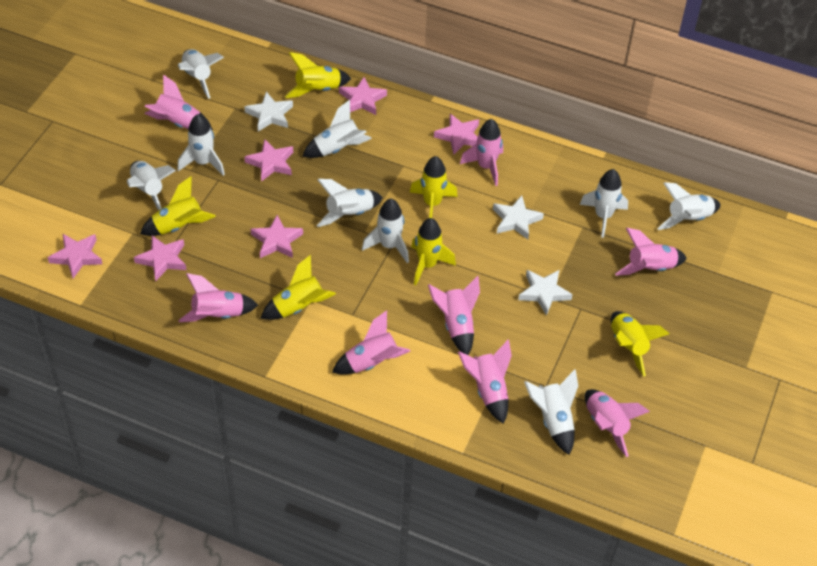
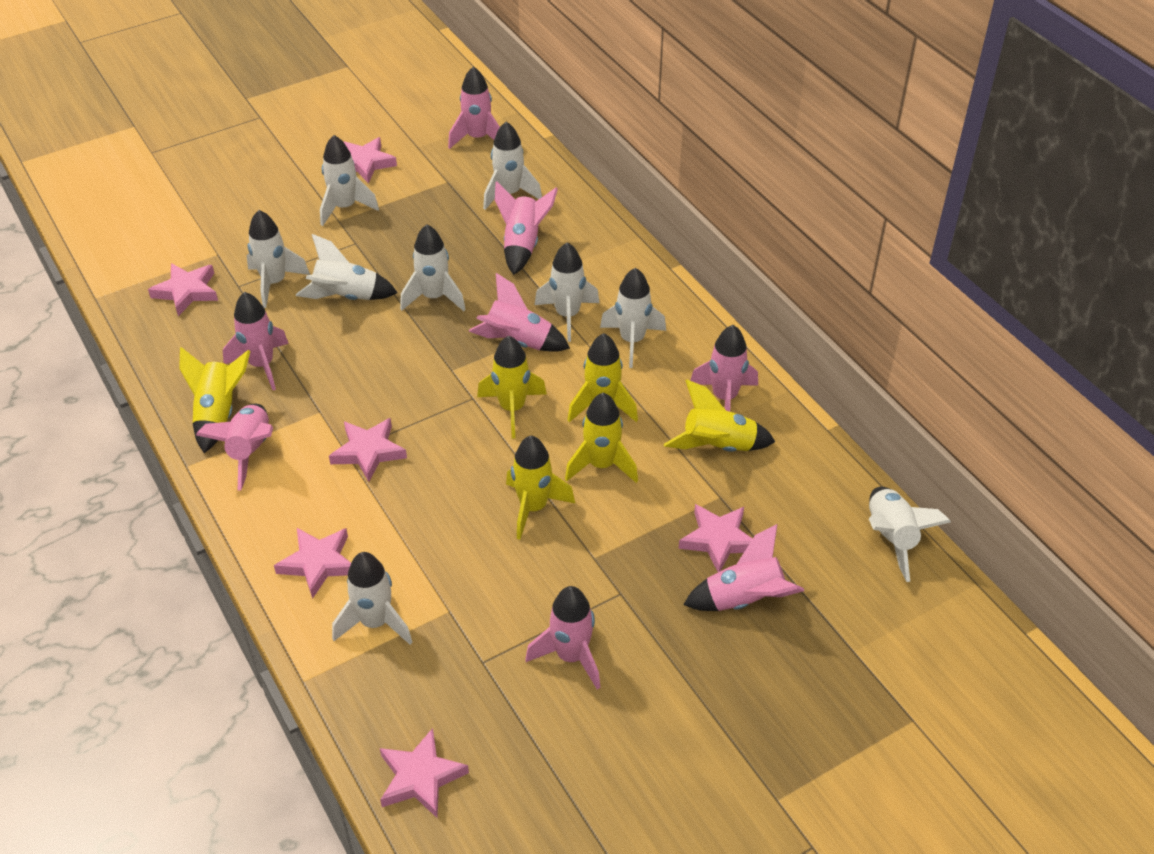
white star: [244,92,293,131] [493,195,544,239] [518,270,573,316] = 3 -> none = 0

